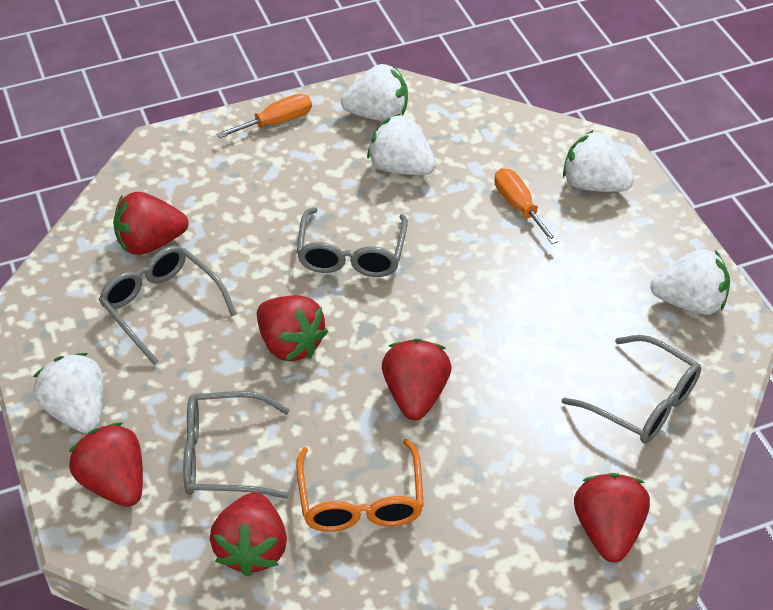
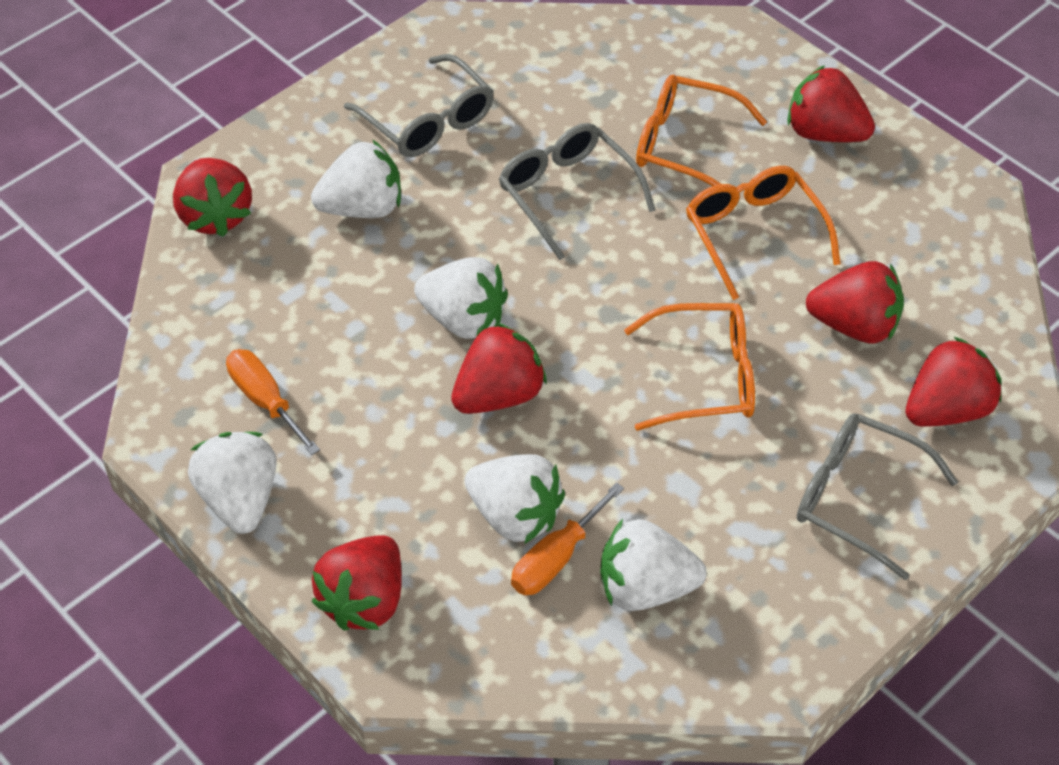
grey glasses: [99,246,237,365] [183,391,290,499] [297,207,408,277] [562,335,701,444] = 4 -> [344,54,493,157] [499,123,656,260] [797,413,958,580] = 3
orange glasses: [296,439,424,532] = 1 -> [624,303,755,431] [636,75,767,186] [686,166,841,300] = 3

